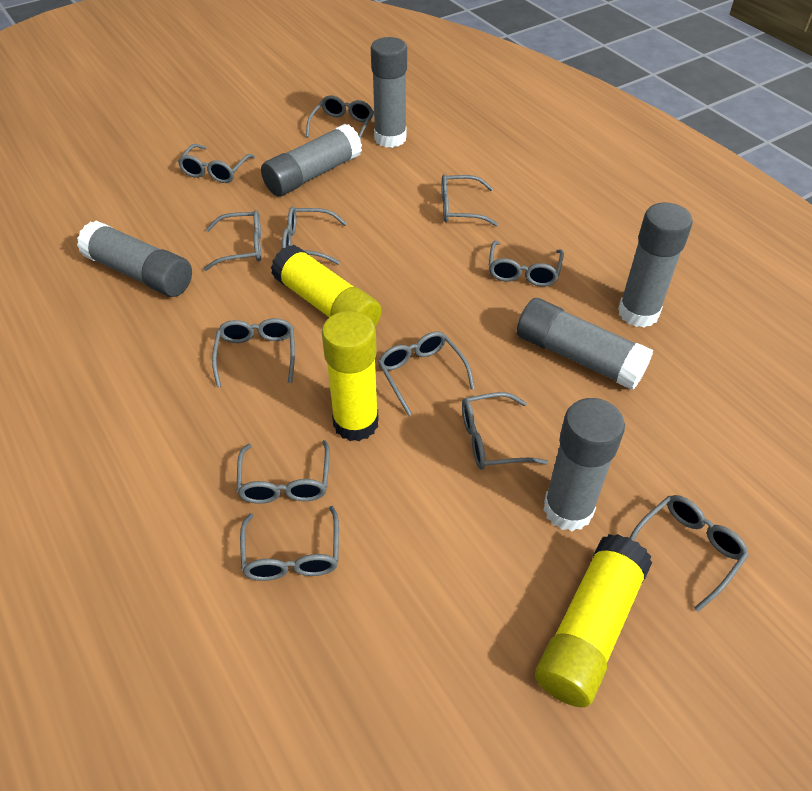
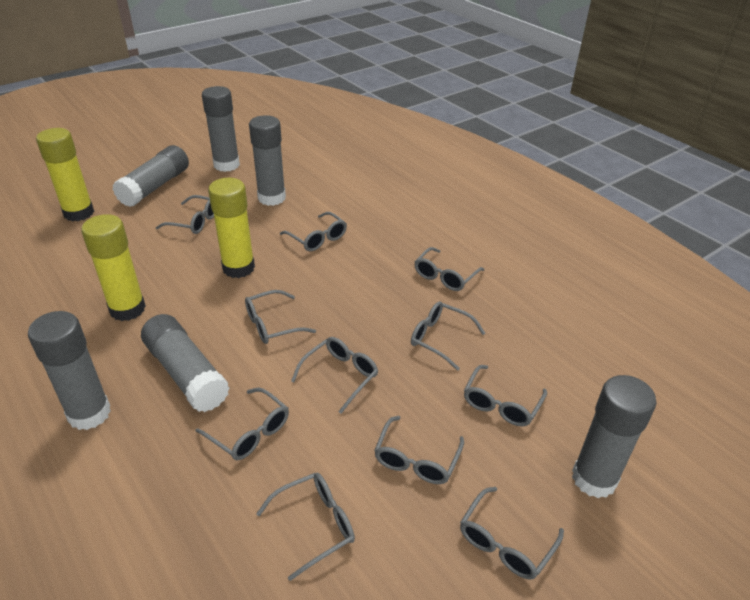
grey glasses: [178,144,255,183] [204,210,261,271] [212,318,295,387] [237,440,330,504] [240,506,339,581] [282,206,347,265] [306,95,374,139] [378,331,475,416] [442,174,498,226] [462,392,548,470] [489,241,564,287] [629,495,749,612] = 12 -> [156,195,214,234] [196,388,289,460] [245,290,316,344] [256,473,355,581] [280,212,347,251] [291,337,378,414] [374,416,464,484] [411,301,485,371] [415,247,484,291] [460,487,564,580] [464,365,547,426] = 11

